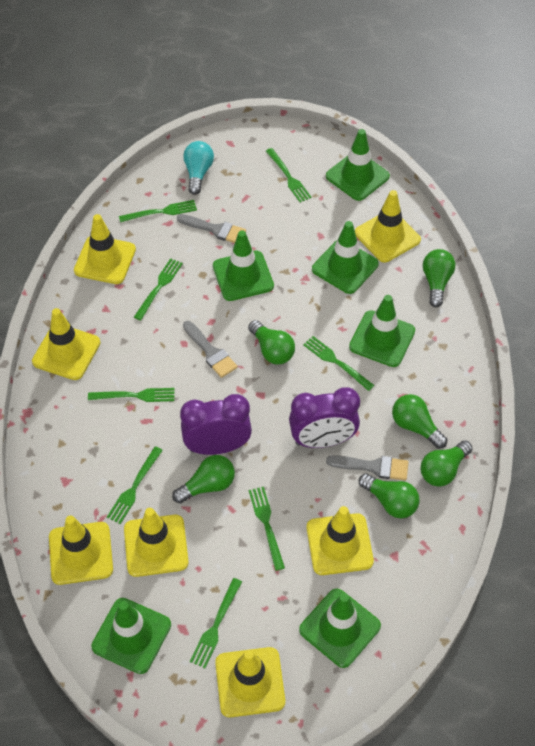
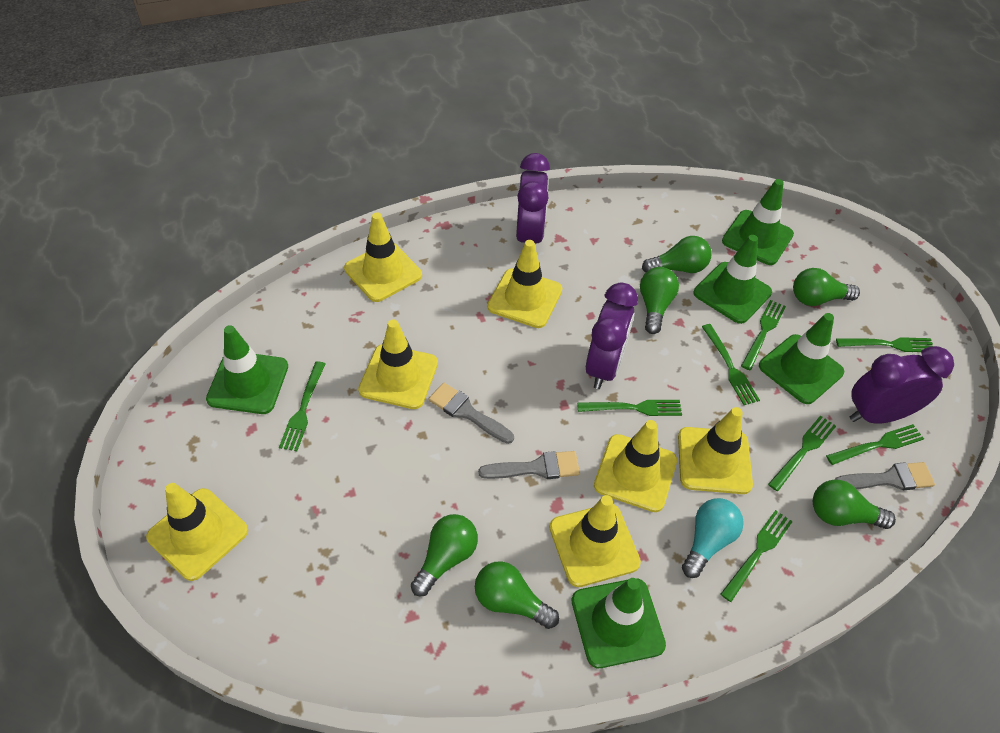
green traffic cone: [91,598,171,674] [213,231,274,301] [299,588,381,668] [312,221,379,294] [326,129,390,201] [349,295,415,367] = 6 -> [206,325,288,414] [572,578,666,668] [694,235,772,324] [722,179,794,265] [759,313,844,404] = 5
purple clock: [180,394,252,455] [289,387,360,448] = 2 -> [516,153,550,243] [586,283,638,389] [850,346,954,424] = 3

